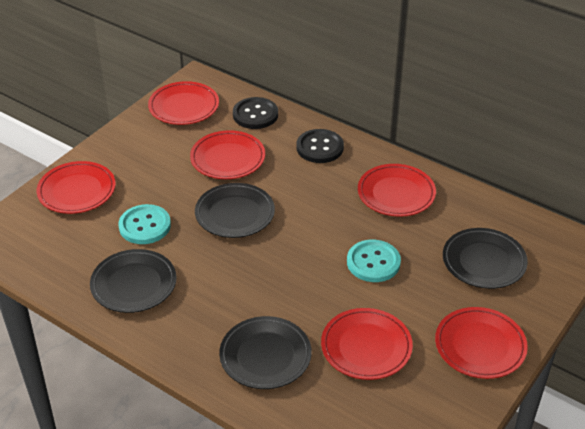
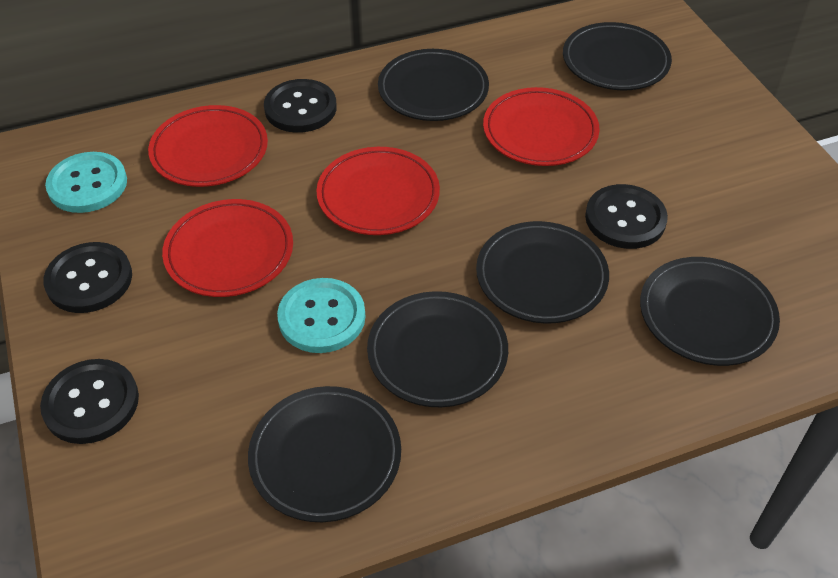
black button: [233,97,278,129] [296,129,344,163] = 2 -> [40,359,139,444] [43,242,132,313] [264,79,337,133] [585,184,668,249] = 4
black plate: [90,249,177,313] [195,183,275,238] [219,316,312,389] [443,228,528,289] = 4 -> [248,386,401,522] [367,291,508,407] [378,49,489,121] [476,221,609,324] [563,22,672,90] [640,257,780,366] = 6
red plate: [37,161,116,214] [148,81,219,125] [190,130,265,179] [321,308,413,380] [358,164,436,217] [435,307,528,379] = 6 -> [148,105,268,187] [162,199,293,297] [316,147,440,235] [483,87,600,166] = 4

